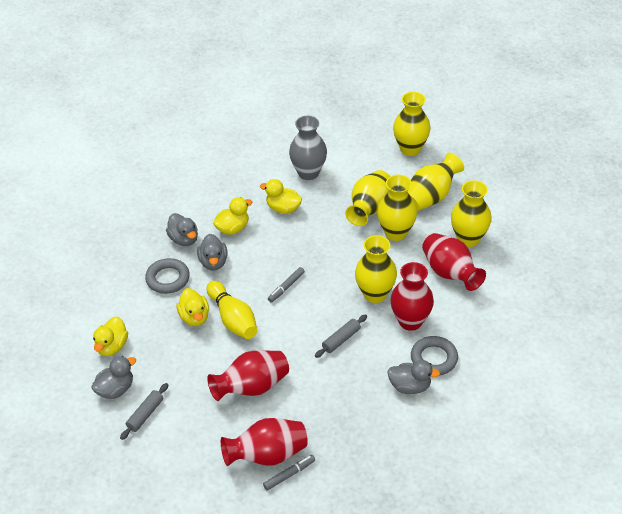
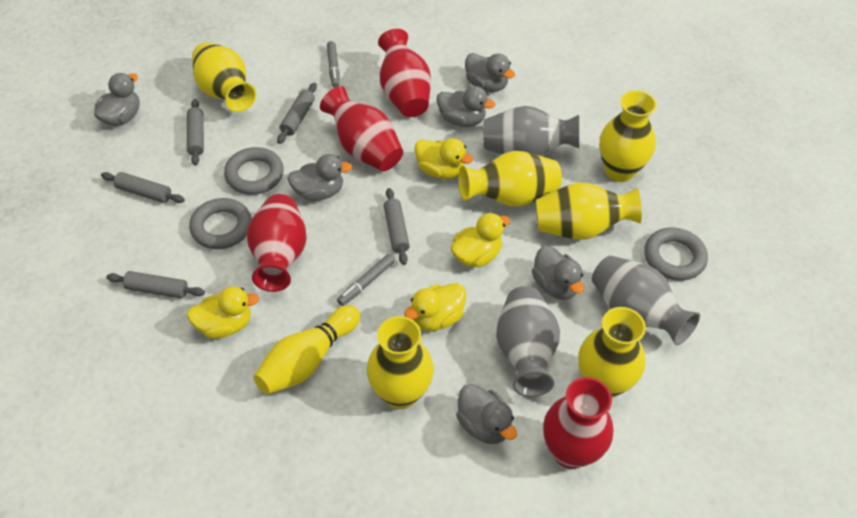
grey duck: [91,356,136,399] [166,213,198,246] [197,234,228,270] [387,360,440,394] = 4 -> [94,73,139,126] [287,154,352,201] [436,86,496,127] [456,384,517,444] [465,53,515,92] [532,246,584,300] = 6
grey ring: [145,258,190,294] [411,336,458,376] = 2 -> [189,198,252,249] [224,147,284,195] [644,227,708,281] = 3
grey rolling pin: [120,383,168,440] [315,314,367,358] = 2 -> [101,172,185,203] [106,271,205,299] [187,99,204,165] [277,83,317,144] [384,188,410,265] = 5
grey vase: [289,116,327,180] = 1 -> [483,106,579,156] [496,286,560,397] [592,256,700,345] = 3

